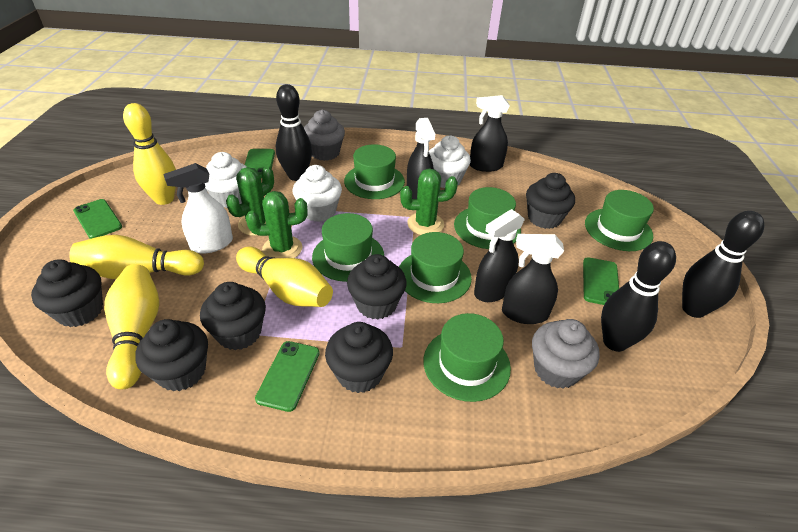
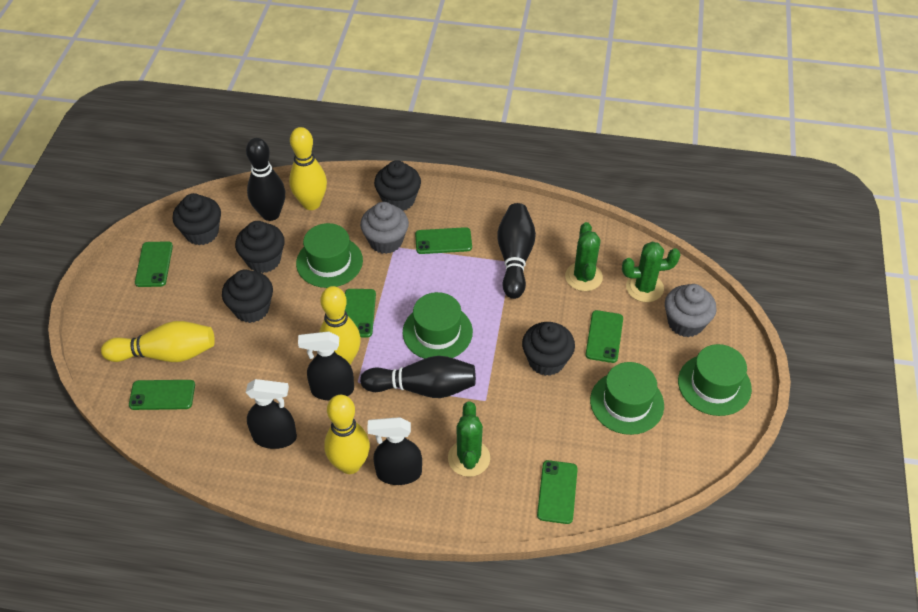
black cupcake: [31,259,103,327] [135,319,208,391] [200,282,266,350] [325,322,393,393] [347,254,407,320] [526,173,575,229] = 6 -> [173,193,221,245] [222,270,273,323] [235,221,285,273] [374,160,421,211] [522,322,575,376] = 5
black spray bottle: [407,118,435,199] [470,95,510,172] [474,209,525,302] [502,234,564,324] = 4 -> [246,379,297,449] [298,331,354,400] [367,417,422,485] = 3
green hat: [312,213,384,282] [344,144,405,199] [399,232,472,303] [423,313,511,402] [454,187,521,249] [585,190,654,251] = 6 -> [296,223,363,288] [403,292,473,359] [590,362,664,435] [678,344,752,416] = 4
green phone: [73,199,122,239] [245,149,275,178] [255,341,320,412] [583,257,619,305] = 4 -> [129,380,195,410] [135,241,173,287] [345,289,376,337] [415,227,472,254] [537,460,578,524] [585,310,623,363] = 6
white cupcake: [205,152,247,208] [292,165,342,222] [429,136,471,188] = 3 -> none = 0
white spray bottle: [163,163,233,254] = 1 -> none = 0

